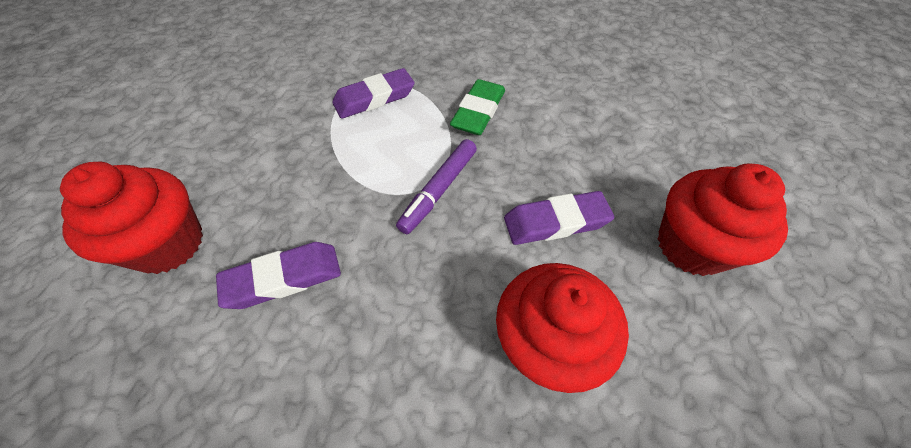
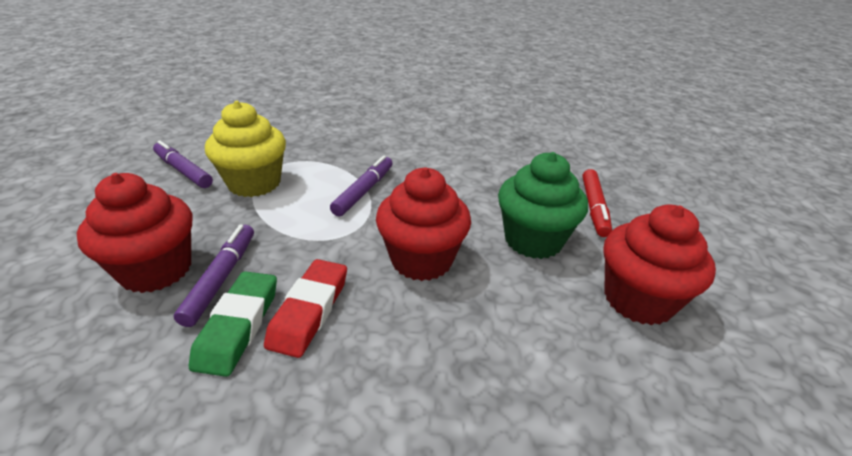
green cupcake: none = 0 -> [498,152,588,259] = 1
purple eraser: [216,242,341,309] [332,68,415,119] [504,191,614,245] = 3 -> none = 0
purple marker: [396,139,477,234] = 1 -> [153,140,213,188] [174,224,254,327] [330,155,393,216] = 3
red eraser: none = 0 -> [264,259,347,358] = 1
red marker: none = 0 -> [582,169,612,237] = 1
yellow cupcake: none = 0 -> [205,101,286,197] = 1

